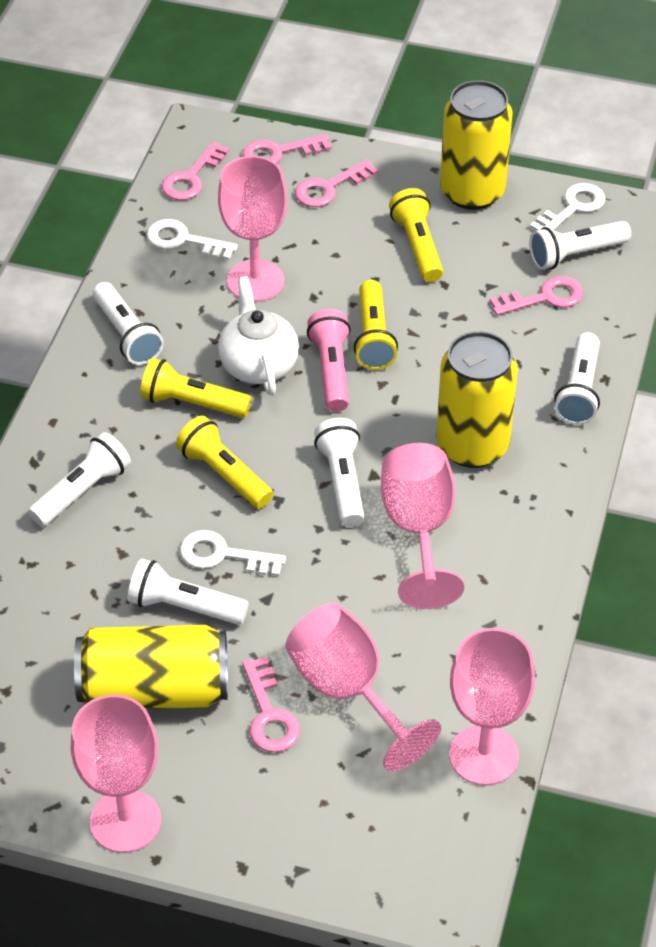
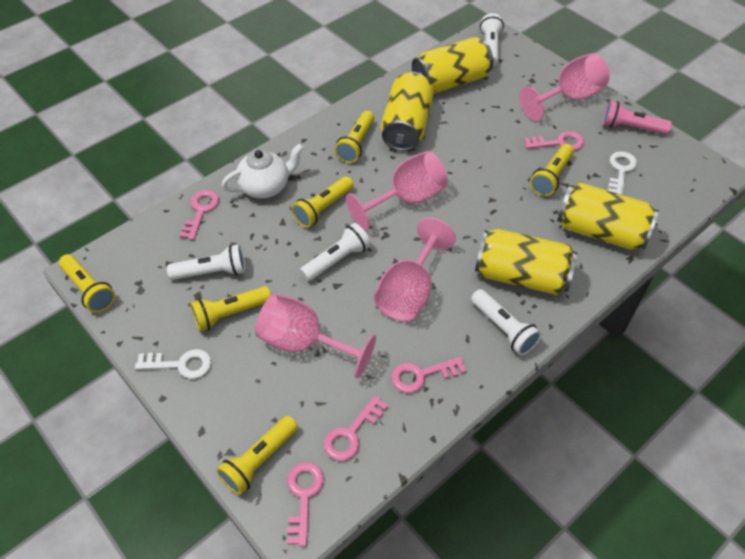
pink goblet: [71,694,161,853] [218,156,287,302] [286,603,441,771] [381,443,464,609] [449,628,535,786] = 5 -> [255,293,376,379] [346,151,448,230] [374,218,456,322] [519,53,610,121] = 4
white flashlight: [28,432,131,527] [93,282,164,365] [128,558,249,625] [314,418,365,527] [529,221,631,270] [555,332,600,425] = 6 -> [167,244,245,280] [300,223,371,281] [471,289,542,355] [480,13,504,66] = 4
white key: [147,219,238,260] [180,530,286,576] [530,183,605,231] = 3 -> [135,349,211,379] [608,151,637,195] = 2
yellow can: [74,625,228,709] [436,331,518,468] [440,80,513,210] = 3 -> [381,72,434,151] [412,37,493,94] [475,229,577,295] [557,182,659,250] = 4
yellow flashlight: [140,358,252,418] [176,416,273,509] [354,280,398,370] [389,188,443,282] = 4 -> [59,254,115,313] [190,286,271,331] [217,416,298,495] [291,176,354,228] [334,111,374,163] [530,144,574,196] = 6

